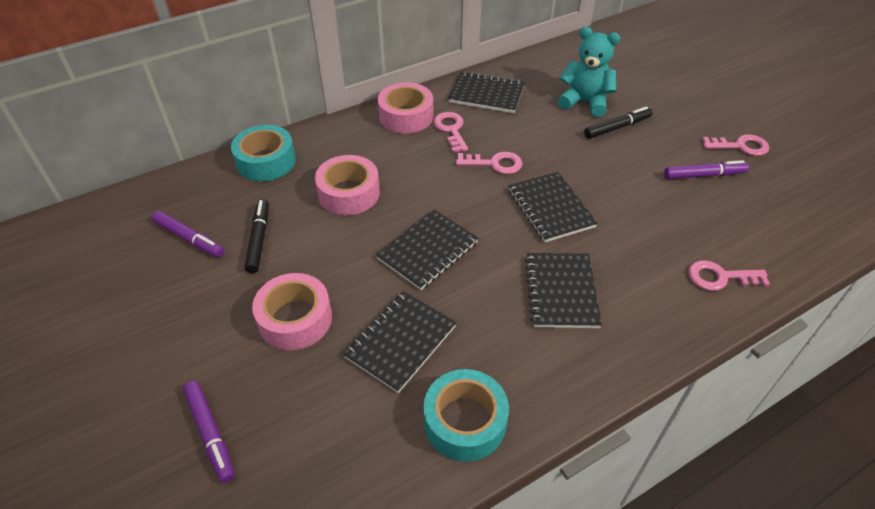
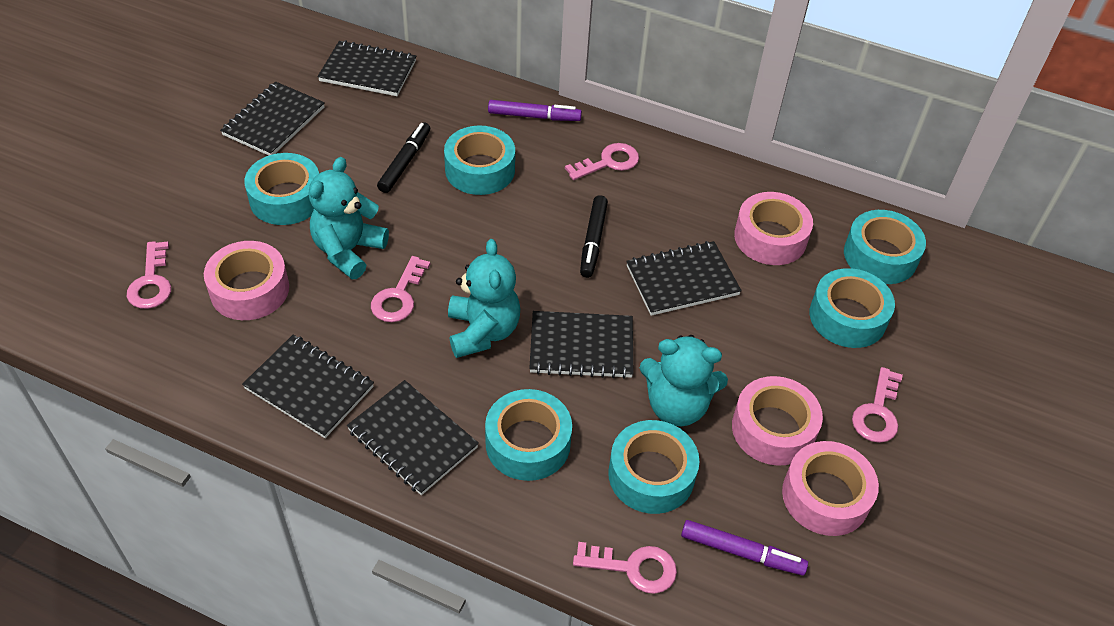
black notebook: [343,291,457,393] [376,210,479,290] [448,71,525,113] [509,172,598,242] [525,253,602,328] = 5 -> [220,82,325,156] [242,335,374,438] [318,40,416,96] [347,380,479,495] [529,311,634,379] [626,241,742,316] = 6
pink key: [433,112,468,153] [456,152,522,174] [688,260,770,291] [702,134,769,156] = 4 -> [127,241,171,309] [371,256,430,322] [565,143,639,180] [573,542,677,594] [852,367,903,443] = 5
pink tape: [252,273,332,350] [315,155,380,215] [378,82,433,134] = 3 -> [204,241,289,320] [732,376,823,466] [734,192,813,265] [782,441,879,536] = 4
purple marker: [152,211,224,258] [183,381,235,483] [664,160,749,179] = 3 -> [488,100,582,121] [681,520,808,575] = 2
turquoise tape: [231,125,296,181] [423,369,509,462] = 2 -> [244,153,319,225] [444,126,515,195] [485,389,572,481] [608,420,700,514] [810,268,895,348] [844,210,926,284] = 6
turquoise teddy bear: [558,27,620,117] = 1 -> [309,157,389,279] [448,239,520,358] [639,335,728,426] = 3

